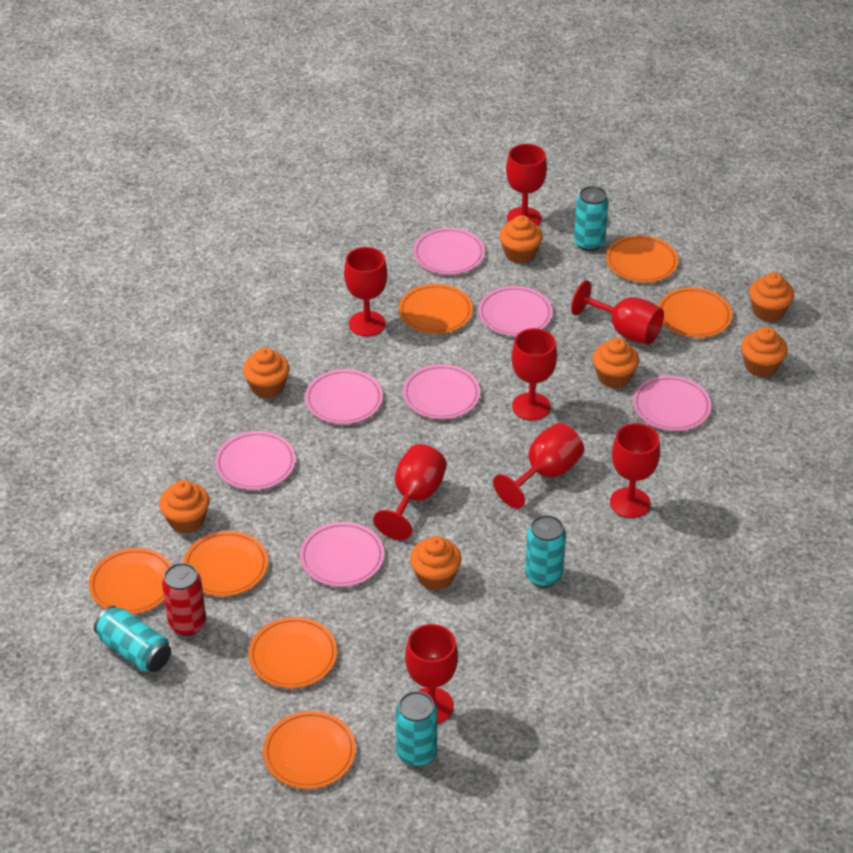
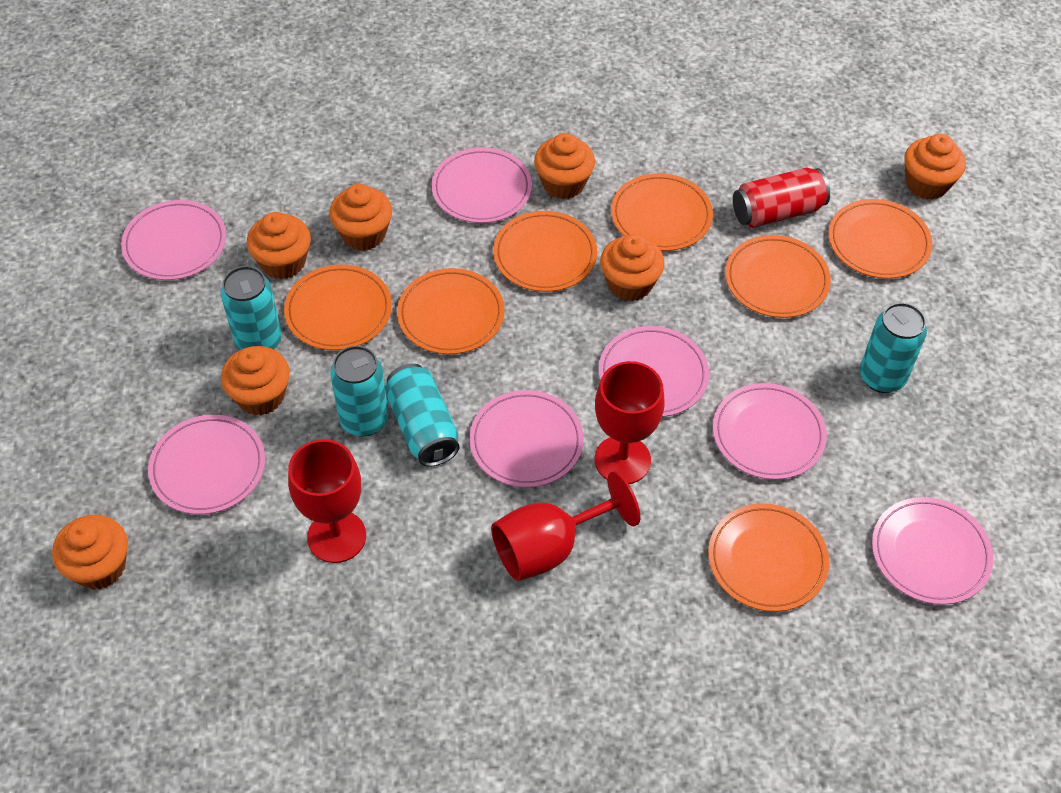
red goblet: [344,247,387,337] [373,444,447,540] [405,624,458,724] [493,423,584,509] [506,144,547,226] [511,328,557,421] [571,280,664,345] [610,423,660,518] = 8 -> [288,439,366,563] [491,471,640,581] [594,361,664,484] = 3

